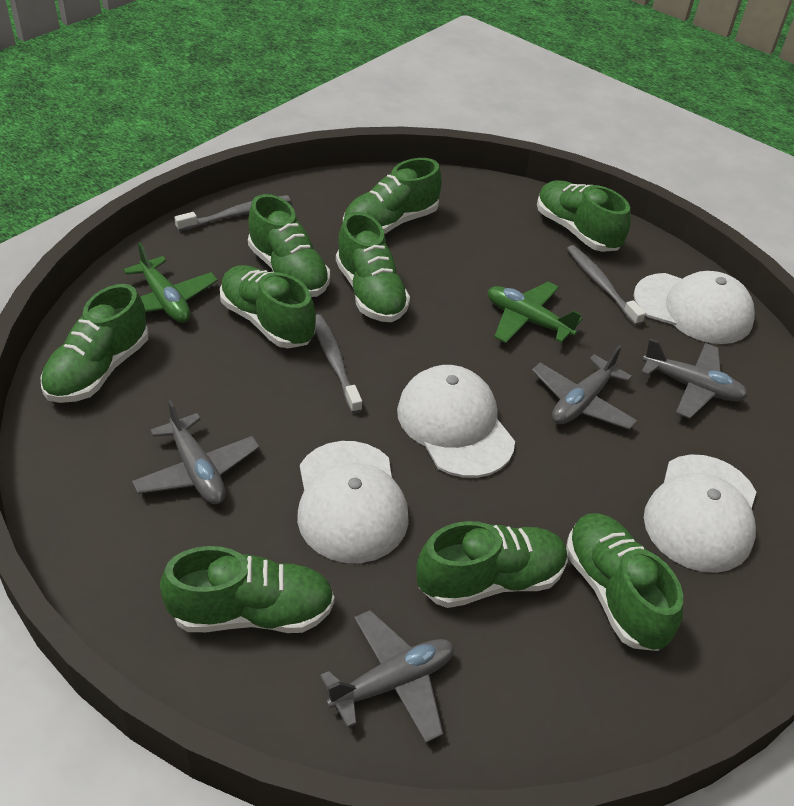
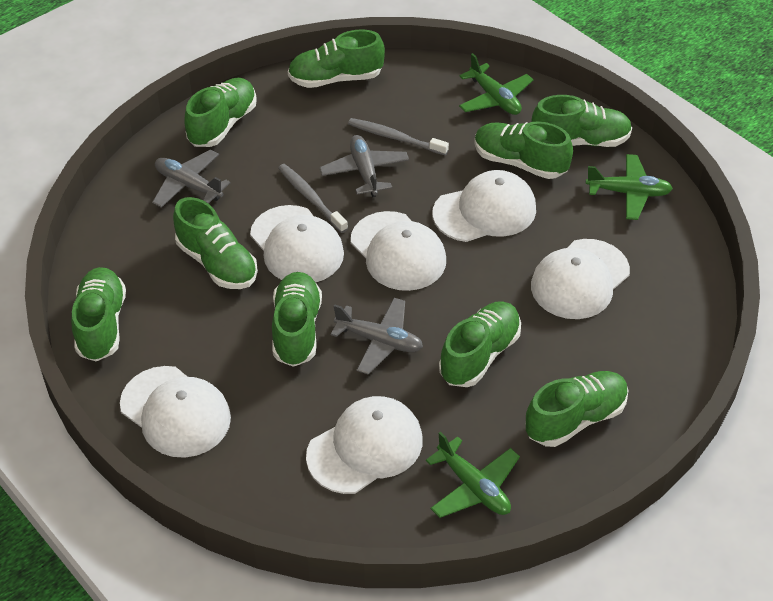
green plane: [123,242,218,323] [488,282,582,343] = 2 -> [426,432,520,518] [459,53,533,115] [586,154,673,220] = 3
grey plane: [132,400,259,504] [320,610,454,743] [532,345,637,429] [641,339,748,419] = 4 -> [152,150,231,208] [319,135,409,197] [331,298,423,375] = 3
grey toothbrush: [175,195,290,231] [315,314,362,413] [567,245,646,326] = 3 -> [278,164,348,233] [348,118,449,155] = 2
white cap: [297,441,409,563] [397,365,515,478] [633,271,755,344] [644,454,756,573] = 4 -> [120,366,231,458] [250,205,344,283] [306,396,423,494] [351,211,446,291] [432,170,536,242] [531,239,630,319] = 6

